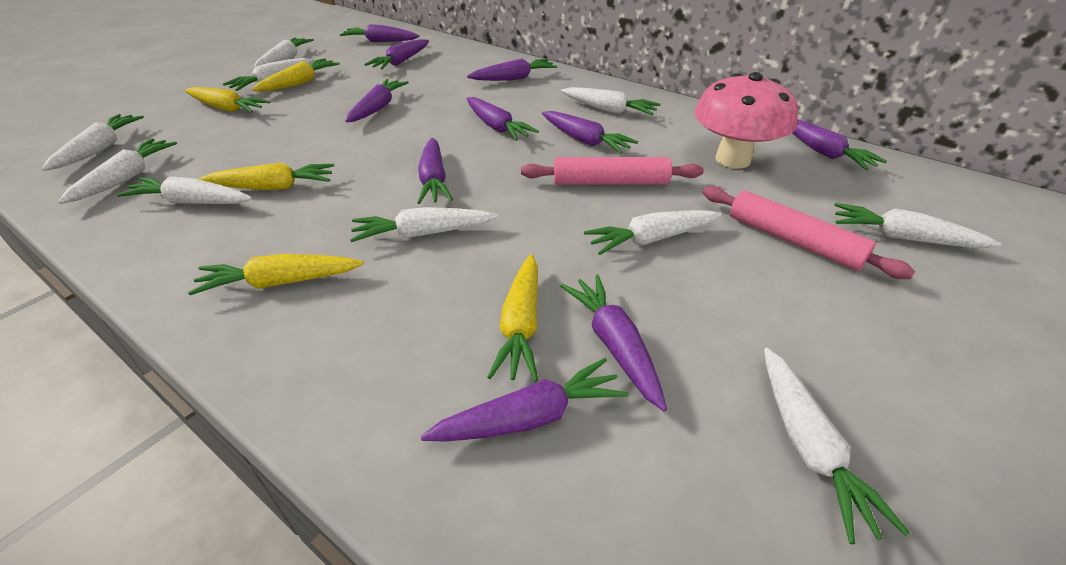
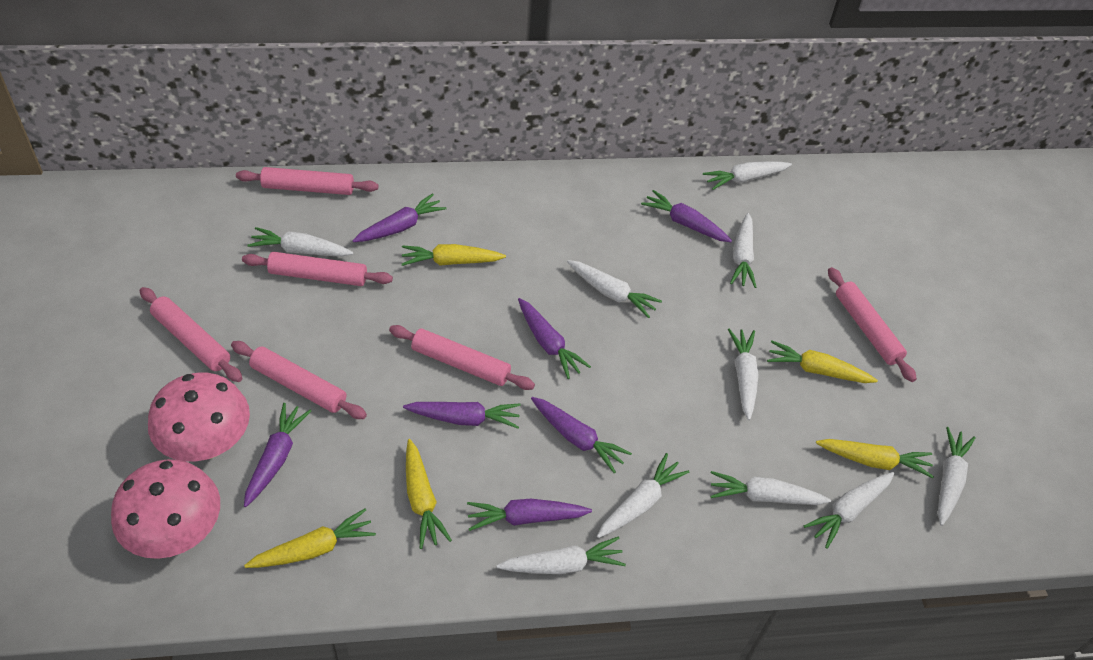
pink mushroom: [694,72,798,169] = 1 -> [111,459,220,559] [148,373,250,461] = 2
pink rolling pin: [521,157,704,185] [702,186,915,279] = 2 -> [140,287,243,382] [231,341,367,419] [236,167,378,195] [242,252,393,286] [389,325,535,390] [828,267,917,382] = 6
purple carrot: [340,24,420,42] [346,79,409,122] [364,39,429,69] [418,138,453,204] [421,358,629,442] [467,59,557,81] [467,97,539,141] [542,111,638,154] [560,275,667,411] [793,119,887,171] = 10 -> [244,403,311,507] [353,193,447,242] [403,402,521,429] [467,499,592,531] [518,298,591,379] [531,397,632,474] [641,190,732,242] = 7

